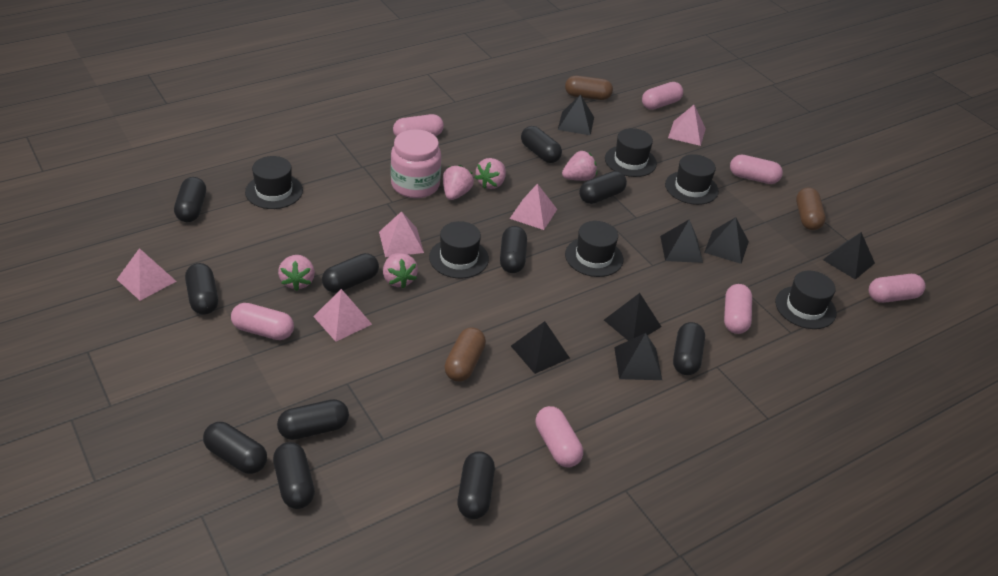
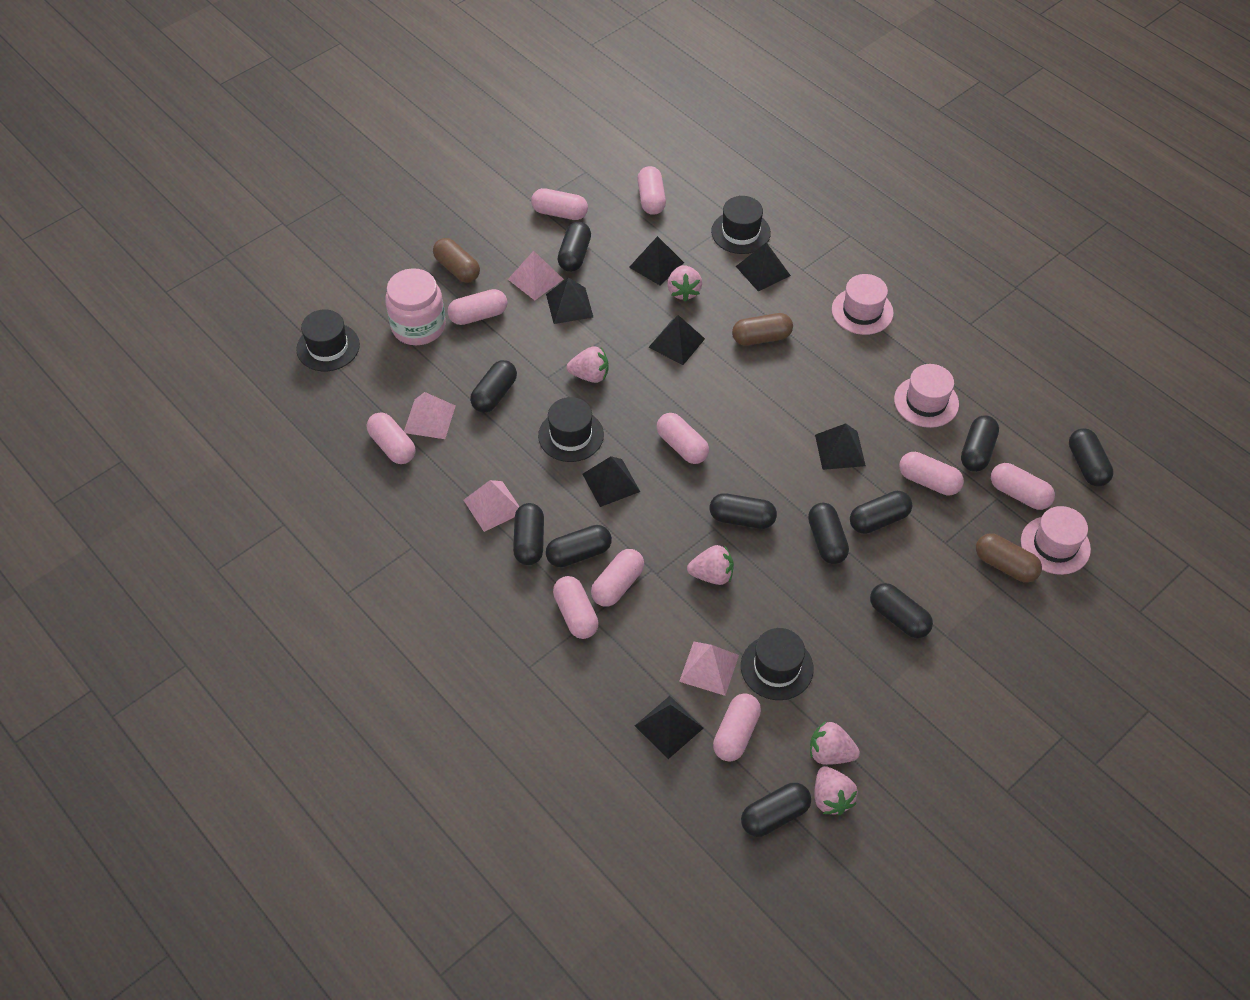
black hat: [245,156,303,209] [429,221,489,278] [565,221,623,277] [605,128,657,177] [665,154,719,205] [775,271,837,329] = 6 -> [296,310,360,372] [538,397,604,462] [711,196,771,254] [741,628,814,700] = 4
pink capsule: [231,303,294,340] [393,114,444,137] [535,406,583,467] [642,82,683,110] [724,284,752,334] [730,155,783,184] [869,274,926,303] = 7 -> [367,412,415,464] [447,289,508,325] [531,188,588,220] [553,576,599,639] [591,549,644,606] [637,166,666,215] [656,413,709,464] [713,693,761,762] [899,452,964,496] [991,463,1055,510] = 10
pink hat: none = 0 -> [832,274,894,335] [894,364,959,428] [1021,506,1091,575] = 3
pink pyramid: [117,248,177,301] [313,289,372,342] [379,211,424,257] [510,184,557,230] [668,105,706,146] = 5 -> [404,392,456,439] [464,480,519,532] [508,251,564,300] [679,642,739,696] = 4

